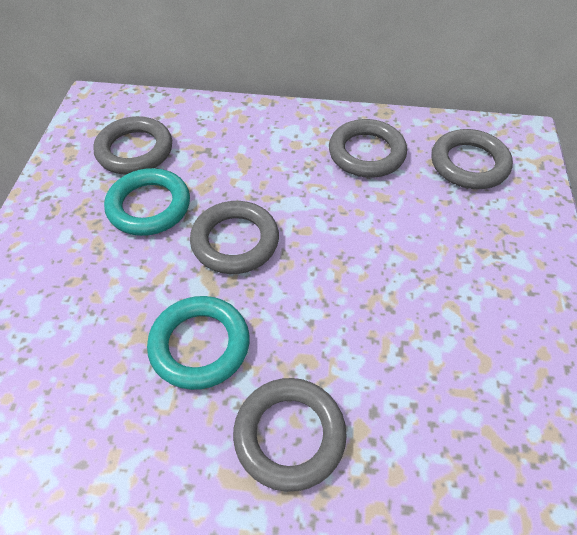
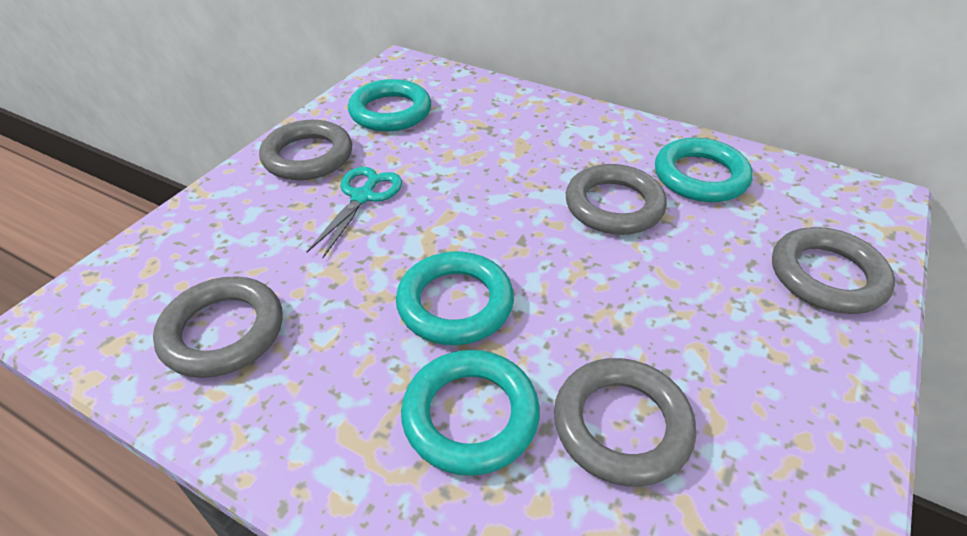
turquoise ring: [104,168,190,236] [147,296,249,390] = 2 -> [348,79,431,132] [396,252,514,345] [401,350,540,476] [655,138,753,202] = 4
turquoise scissors: none = 0 -> [307,167,402,258] = 1

